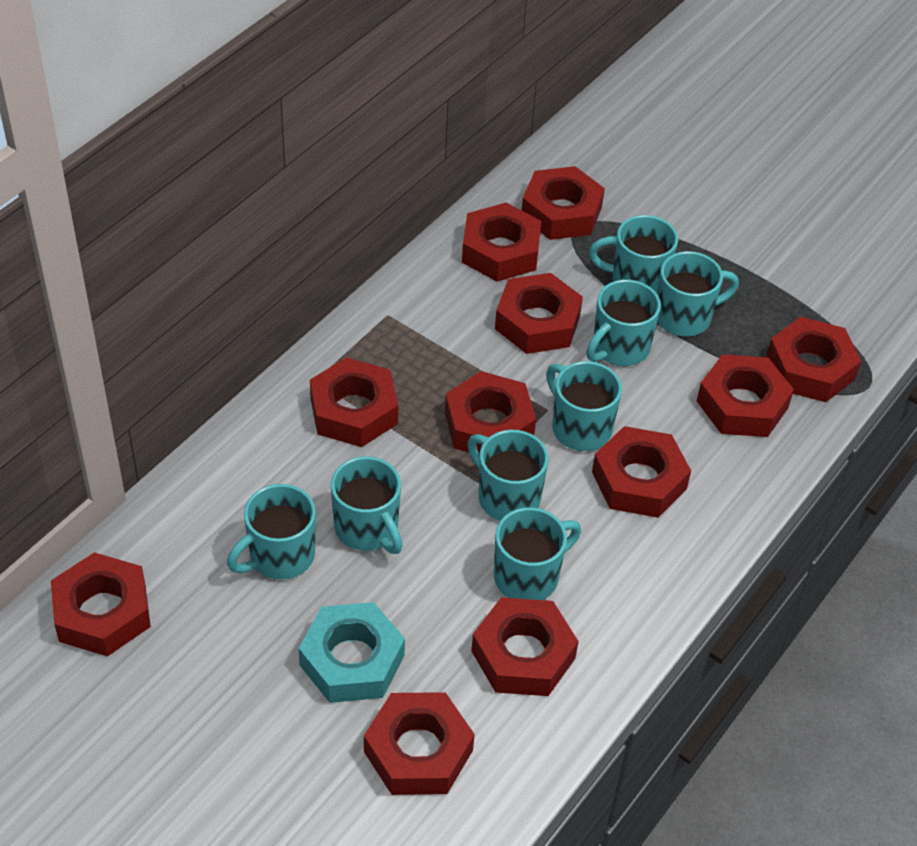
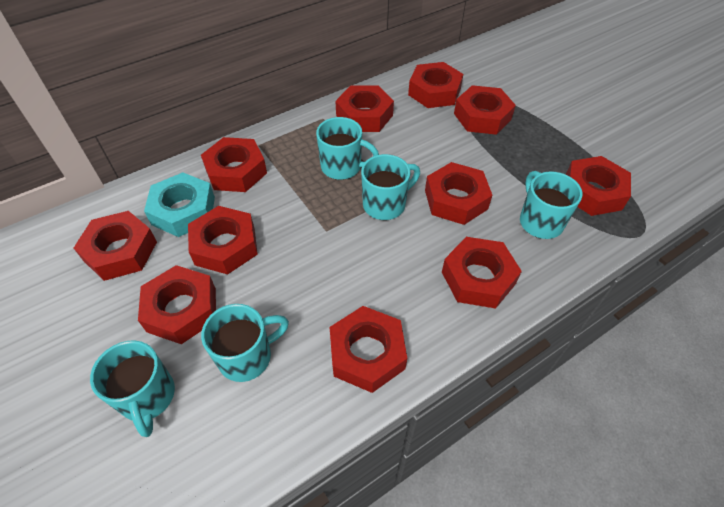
turquoise mug: [227,484,316,580] [331,456,403,554] [467,430,548,521] [494,507,581,600] [546,361,622,451] [586,280,661,366] [589,215,678,293] [657,251,739,337] = 8 -> [90,340,175,437] [201,304,289,382] [316,117,379,180] [361,154,420,220] [520,171,583,239] = 5

